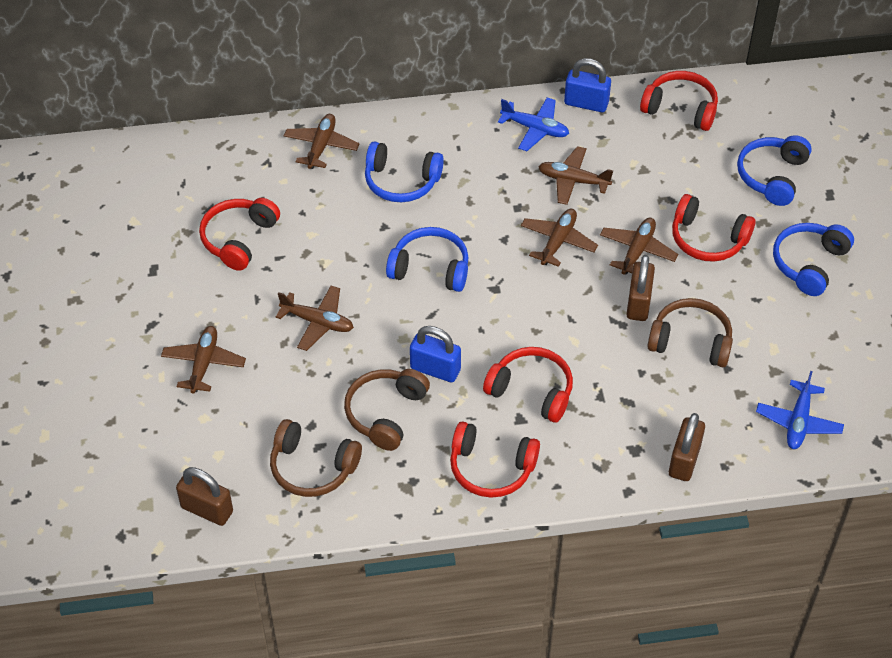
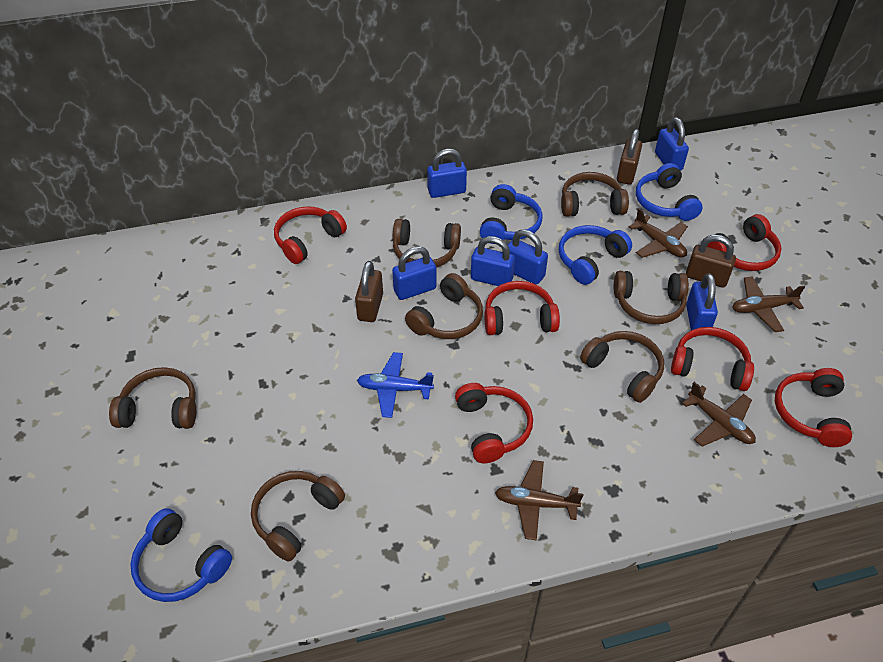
blue padlock: [410,326,461,382] [564,58,611,112] = 2 -> [392,247,437,300] [427,149,467,198] [471,236,515,286] [508,230,548,285] [655,117,689,171] [686,273,718,330] = 6
blue plane: [498,97,569,151] [756,371,844,449] = 2 -> [357,352,434,418] = 1
brown headphones: [270,419,362,497] [344,369,430,451] [647,298,733,367] = 3 -> [109,367,196,429] [251,471,345,561] [393,219,461,267] [405,273,483,339] [561,172,629,217] [580,331,664,403] [614,271,689,324] = 7
brown plane: [161,326,246,394] [276,286,354,351] [284,114,360,169] [521,209,598,267] [538,146,613,205] [600,218,678,275] = 6 -> [495,460,584,541] [629,208,688,258] [682,382,756,447] [732,276,805,332] = 4
red headphones: [199,198,280,271] [450,422,540,498] [483,347,573,422] [640,71,718,131] [672,194,755,262] = 5 -> [274,206,347,264] [455,383,533,463] [485,281,560,335] [671,327,754,391] [707,214,782,271] [775,368,852,447] = 6

